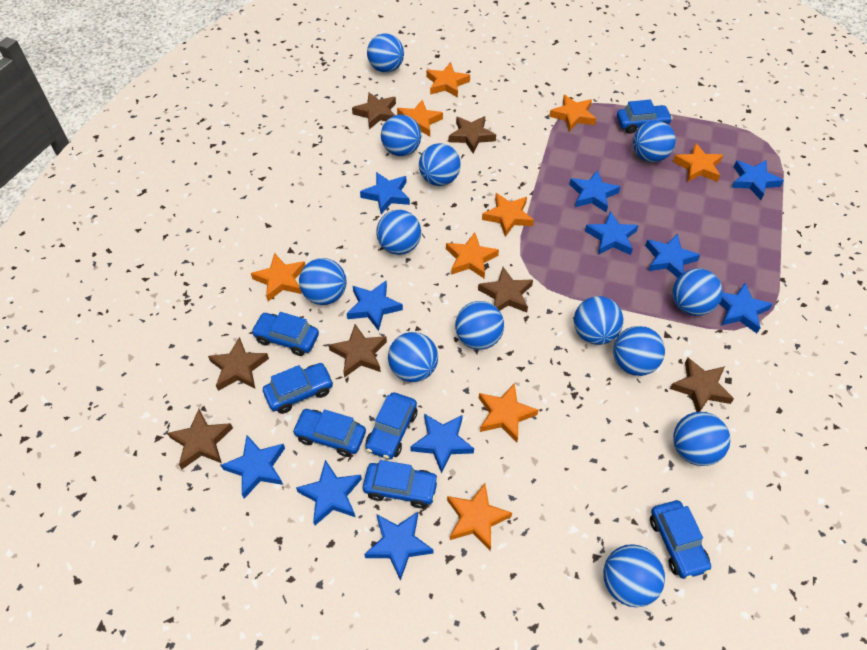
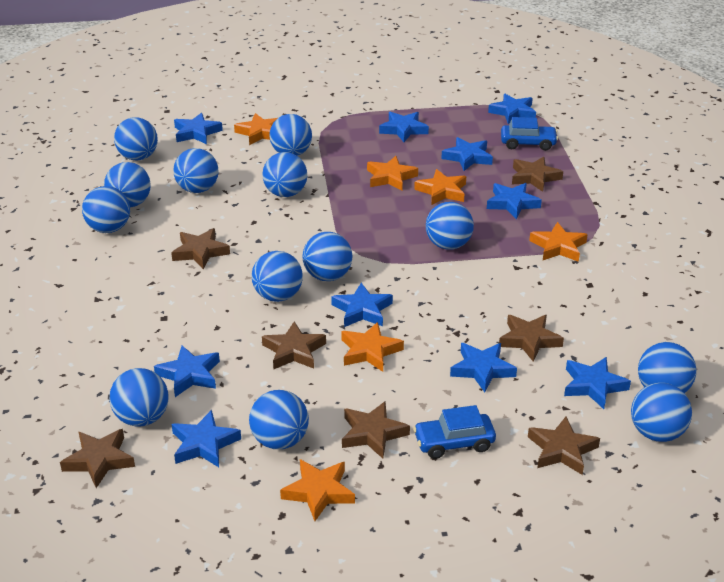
blue car: [251,312,319,356] [263,363,334,414] [292,409,366,457] [363,460,439,508] [366,392,417,459] [617,99,673,134] [650,500,711,579] = 7 -> [413,405,496,459] [501,117,558,151] = 2
blue star: [221,435,285,498] [296,460,362,525] [347,281,403,331] [360,172,410,214] [364,512,433,581] [410,414,474,474] [569,170,620,212] [585,211,639,255] [645,234,700,278] [719,283,773,333] [732,160,784,200] = 11 -> [154,346,220,397] [171,410,241,467] [174,113,223,144] [331,283,393,327] [379,112,429,142] [441,137,493,171] [450,343,517,392] [487,183,542,219] [488,94,536,124] [564,357,631,409] = 10
orange star: [251,253,305,301] [397,99,443,136] [426,63,470,97] [446,232,499,278] [447,483,512,550] [479,384,539,442] [482,193,534,237] [549,95,596,132] [673,143,723,182] = 9 -> [234,113,278,145] [280,459,355,521] [341,322,404,372] [367,156,418,191] [414,169,466,205] [529,222,588,262] = 6

